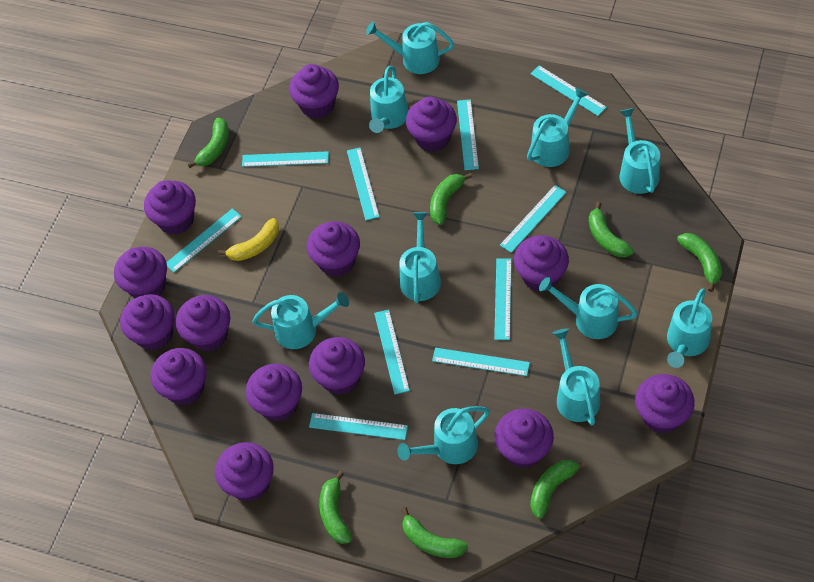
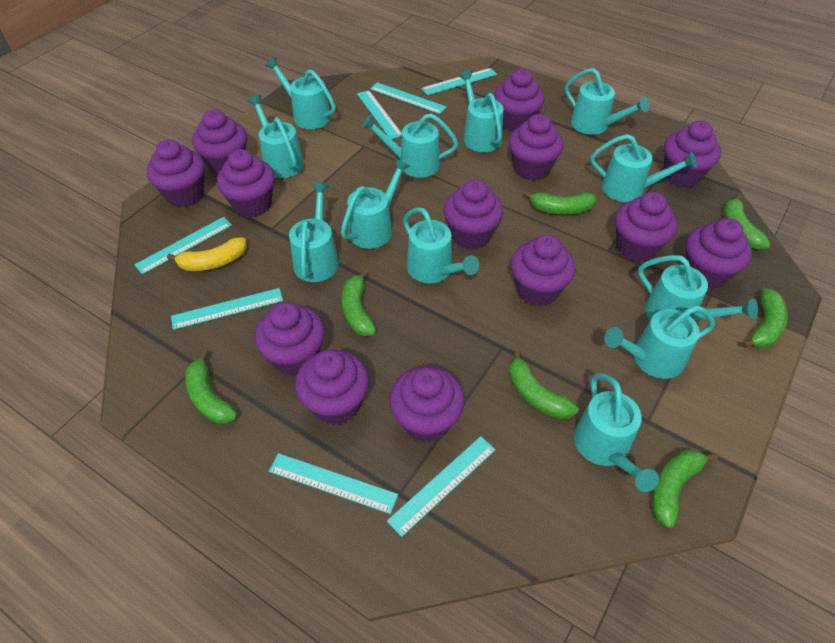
purple cupcake: [114,247,167,298] [120,294,175,351] [144,180,196,235] [151,348,207,405] [176,295,230,352] [215,442,274,502] [246,364,302,422] [289,64,339,119] [307,221,360,277] [309,337,365,395] [406,97,457,152] [494,409,554,468] [514,235,569,292] [635,374,695,434] = 14 -> [146,139,205,207] [192,109,247,174] [217,149,275,218] [254,302,325,376] [295,350,369,425] [389,366,465,443] [443,180,503,250] [494,69,545,132] [509,114,564,181] [511,235,576,307] [615,192,677,262] [664,121,721,188] [685,218,752,289] = 13
turquoise ruler: [166,208,242,272] [242,151,329,167] [309,413,408,440] [347,147,380,220] [374,310,410,394] [432,348,530,376] [457,99,479,170] [494,258,512,340] [500,185,566,253] [531,65,607,116] = 10 -> [134,217,232,275] [171,288,283,330] [269,453,398,514] [357,90,402,139] [370,82,446,114] [387,436,496,537] [421,68,497,95] = 7
turquoise watering can: [252,292,349,349] [366,22,454,74] [369,66,409,133] [397,406,490,464] [399,212,441,303] [527,87,589,167] [539,277,638,339] [553,328,600,425] [619,108,660,194] [667,288,712,368] = 10 -> [247,95,304,178] [265,57,336,129] [289,183,339,282] [341,158,410,249] [362,113,458,178] [403,207,479,283] [458,70,504,152] [565,68,649,135] [574,373,659,492] [591,134,697,202] [604,306,715,379] [638,255,758,321] = 12

